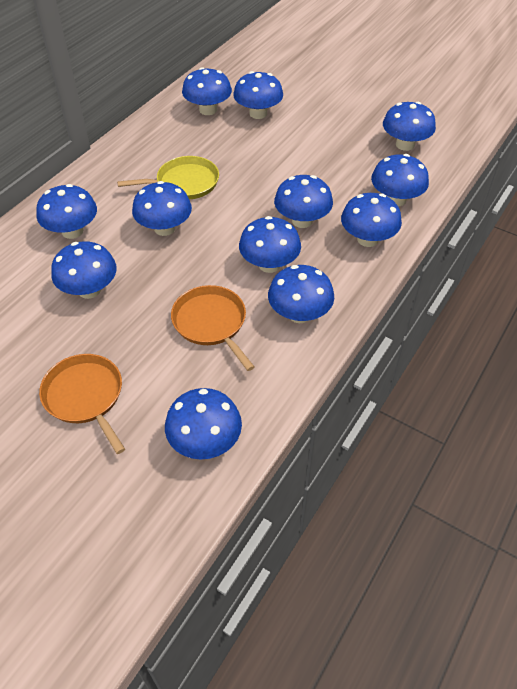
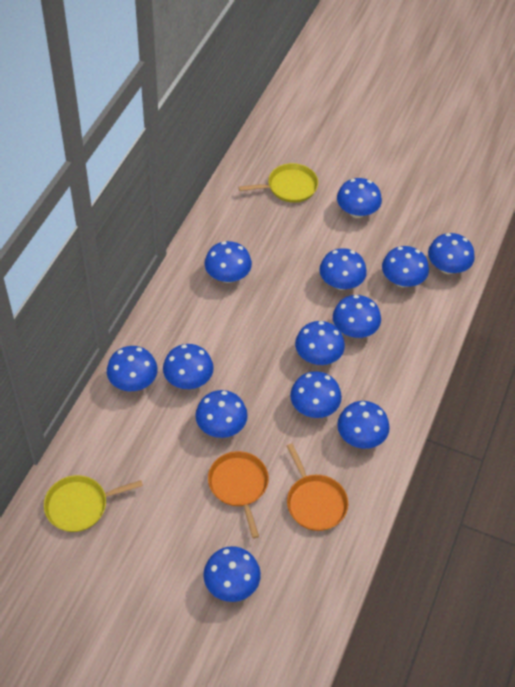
blue mushroom: [36,184,97,239] [51,241,117,299] [132,181,192,236] [165,388,242,459] [182,67,232,115] [233,71,283,119] [239,216,301,273] [268,265,334,323] [274,175,333,228] [341,193,402,247] [371,154,429,206] [383,102,436,151] = 12 -> [107,346,158,391] [163,344,214,389] [195,390,248,438] [203,546,261,602] [204,241,252,283] [290,371,342,418] [295,321,345,365] [319,248,367,290] [333,295,381,338] [337,178,382,218] [337,401,390,449] [382,246,429,288] [428,233,475,274] = 13
yellow pan: [117,156,219,200] = 1 -> [44,475,143,532] [238,163,318,203] = 2

